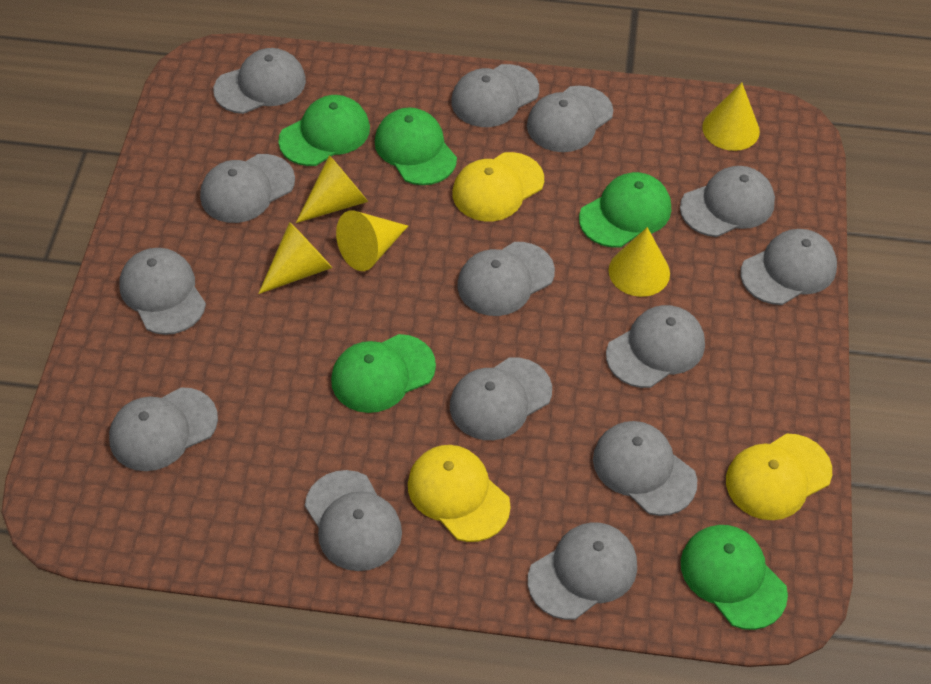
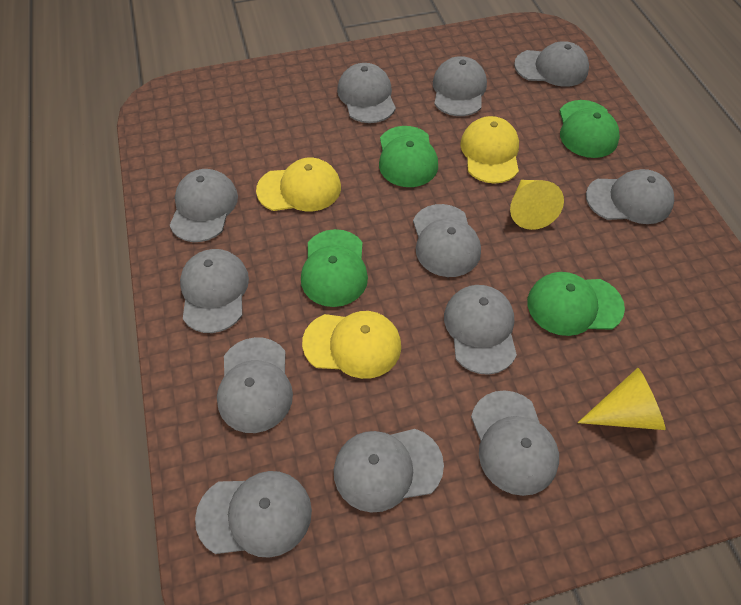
green cap: [278,95,370,166] [331,334,436,413] [375,107,457,185] [579,172,671,248] [681,525,788,630] = 5 -> [301,229,368,307] [379,126,438,187] [527,272,625,336] [560,100,620,158] = 4
grey cap: [109,387,218,471] [119,248,206,335] [200,154,295,223] [214,48,306,114] [305,470,402,571] [450,357,552,440] [451,64,539,127] [457,242,555,316] [527,86,613,152] [528,522,637,620] [593,421,697,516] [606,305,705,388] [680,166,775,237] [740,229,837,305] = 14 -> [170,169,238,242] [180,249,249,333] [195,471,312,558] [217,337,293,433] [334,429,444,513] [337,63,396,123] [413,204,481,277] [433,56,487,116] [444,285,517,375] [471,390,559,496] [514,41,589,87] [586,169,674,224] = 12
yellow cone: [258,222,332,294] [296,155,368,223] [336,210,408,271] [609,227,670,297] [702,82,760,151] = 5 -> [510,180,564,230] [578,368,666,430] = 2

